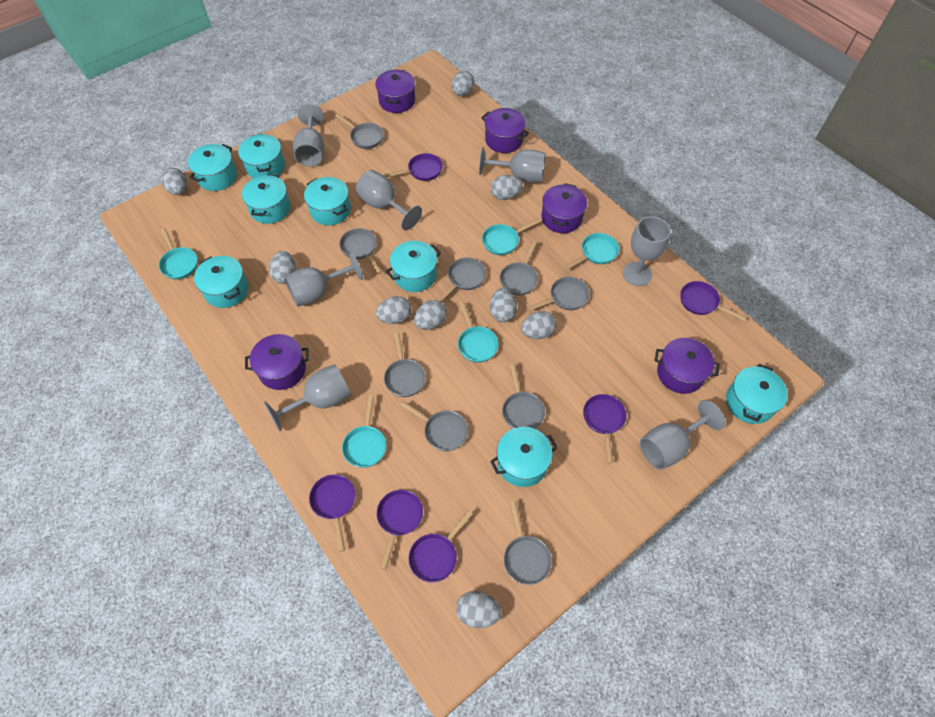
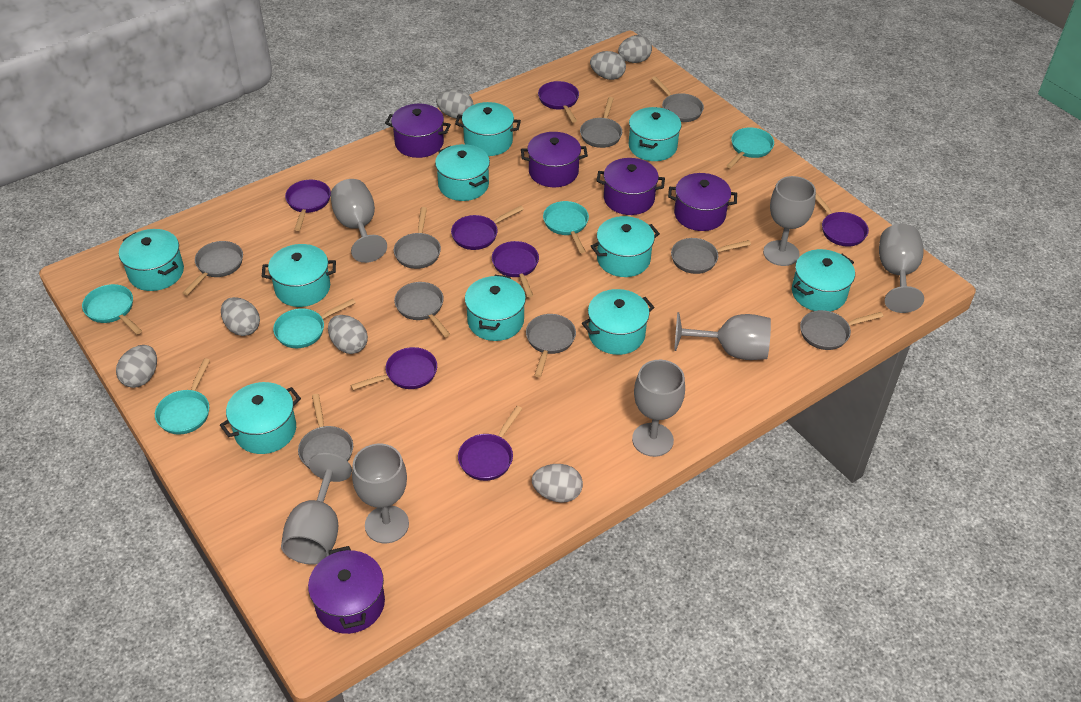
grey egg: [160,168,187,195] [269,251,296,284] [376,296,412,324] [414,300,447,330] [452,71,475,96] [456,591,502,628] [490,288,517,322] [491,175,523,200] [521,311,556,339] = 9 -> [116,345,157,388] [221,297,260,336] [328,315,368,354] [436,89,474,119] [532,464,583,503] [590,51,626,80] [618,35,652,63] = 7
purple pan: [309,474,355,552] [377,490,423,570] [384,153,443,181] [409,510,473,583] [583,394,626,464] [680,281,747,321] = 6 -> [285,180,331,231] [350,347,437,390] [451,206,524,250] [458,406,522,481] [492,241,539,297] [538,81,579,123] [816,193,869,247] = 7
turquoise pot: [188,144,237,191] [194,256,248,308] [238,134,285,178] [242,174,290,224] [304,177,351,225] [386,241,441,292] [490,427,558,487] [726,364,788,424] = 8 -> [119,229,184,291] [220,382,301,454] [262,244,336,307] [435,144,490,201] [455,102,521,156] [465,275,526,341] [582,289,654,355] [591,216,660,277] [629,107,681,161] [792,249,855,312] = 10

